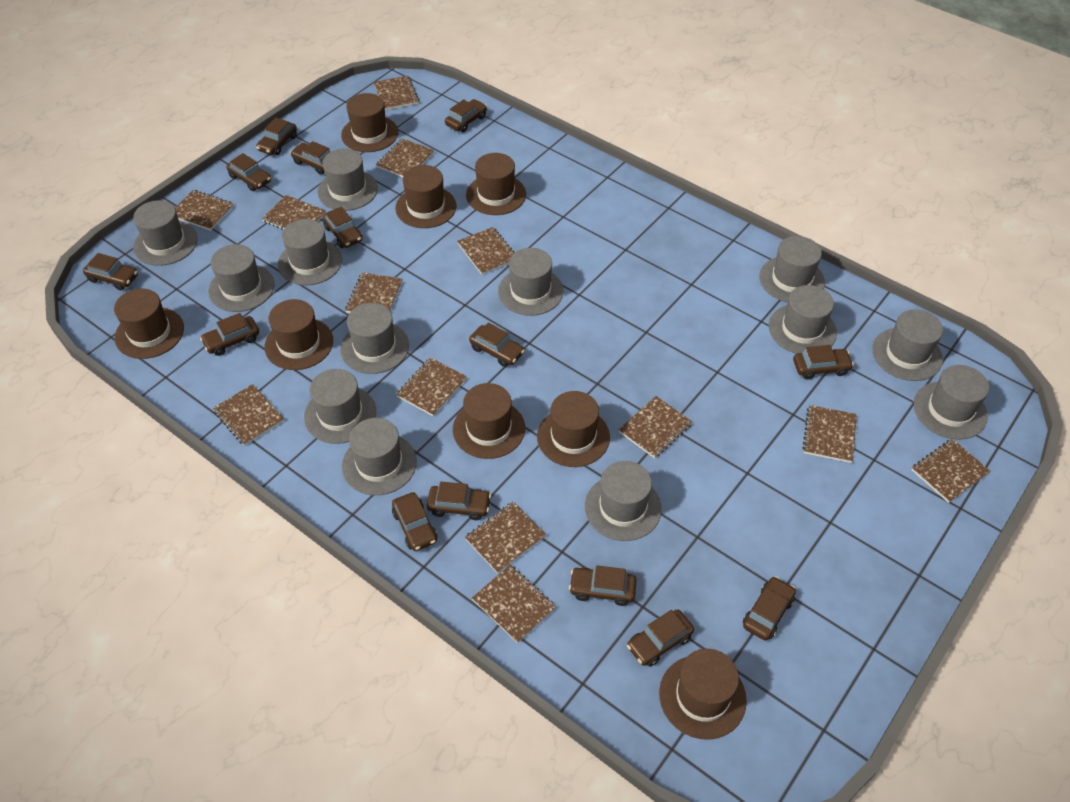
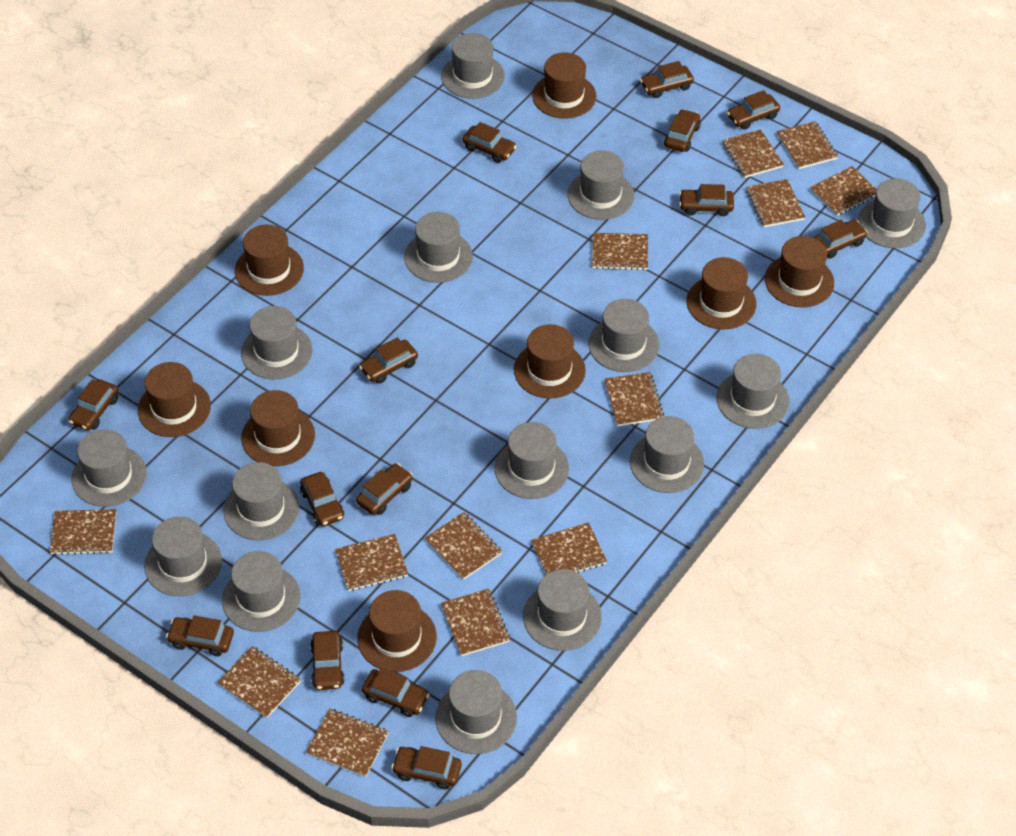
grey hat: [133,200,198,266] [208,244,275,312] [278,219,342,285] [304,369,376,444] [318,148,378,211] [340,303,409,374] [342,418,417,495] [498,248,563,316] [585,461,662,541] [759,236,825,302] [769,285,837,354] [872,310,943,381] [914,365,989,440] = 13 -> [71,429,147,507] [144,517,222,596] [222,551,300,632] [223,462,299,540] [241,306,313,379] [404,212,473,283] [435,670,517,754] [441,33,505,99] [495,422,569,499] [523,569,602,651] [567,151,634,220] [588,299,660,372] [630,416,704,493] [716,354,789,429] [858,179,926,248] = 15

